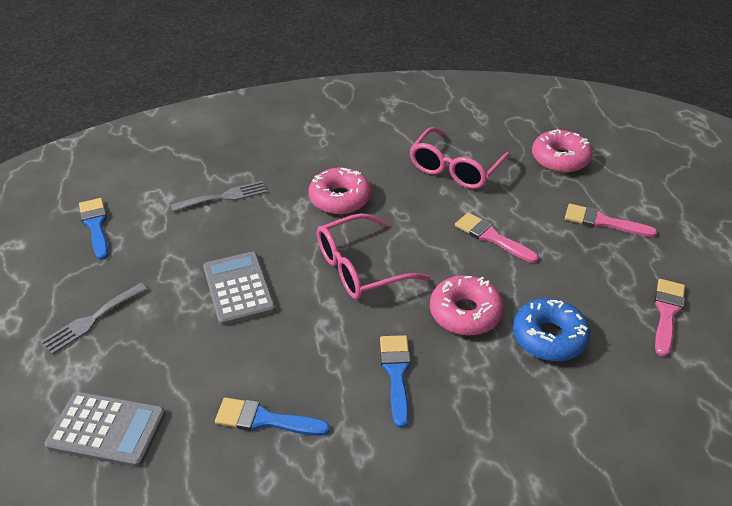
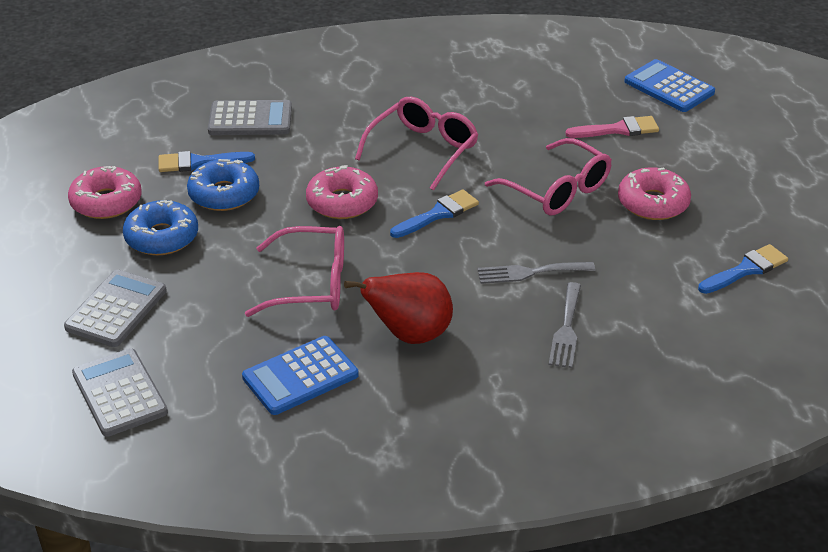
blue calculator: none = 0 -> [242,336,359,415] [624,59,715,112] = 2
blue donut: [513,298,590,361] = 1 -> [123,200,198,255] [187,159,259,211] = 2
grey calculator: [45,392,166,467] [203,252,276,326] = 2 -> [64,269,167,347] [72,348,168,437] [208,100,292,135] = 3
pink brush: [455,212,539,263] [565,204,657,237] [654,279,685,357] = 3 -> [565,116,659,138] = 1
pink glasses: [317,213,430,300] [409,127,511,189] = 2 -> [245,226,344,317] [355,97,478,191] [485,138,612,216] = 3
red pear: none = 0 -> [344,272,453,344] = 1

